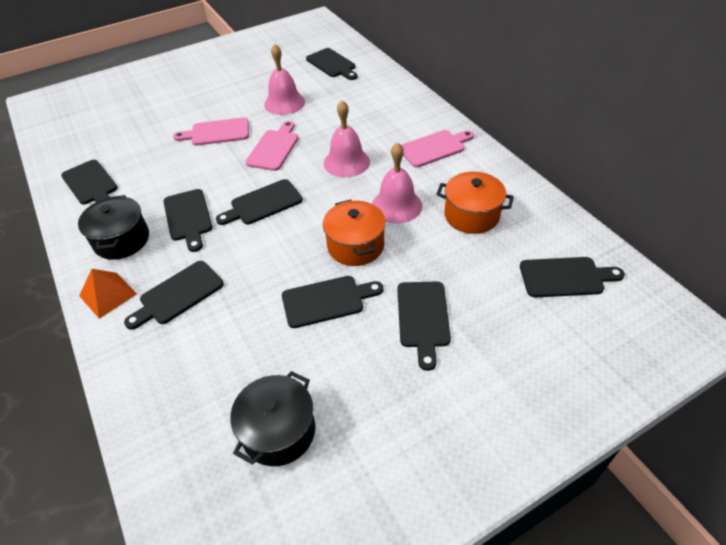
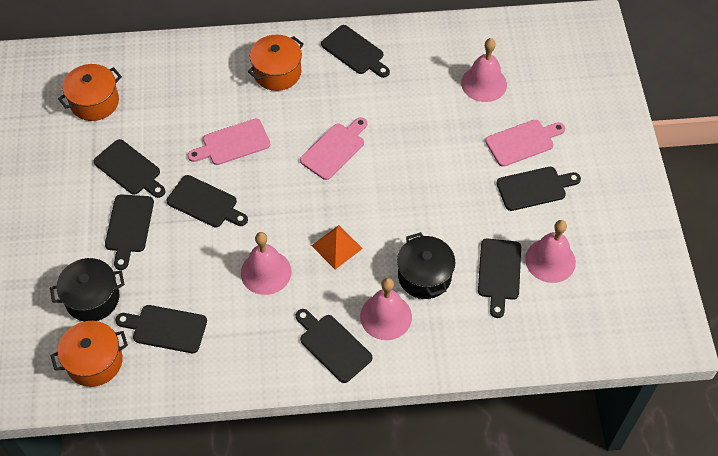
orange pot: [323,200,386,266] [437,172,514,234] = 2 -> [50,321,128,387] [58,64,122,121] [248,35,304,91] = 3
pink bell: [264,44,305,115] [324,100,370,177] [372,142,422,223] = 3 -> [241,232,291,295] [360,278,412,340] [461,38,507,102] [525,220,576,283] = 4

